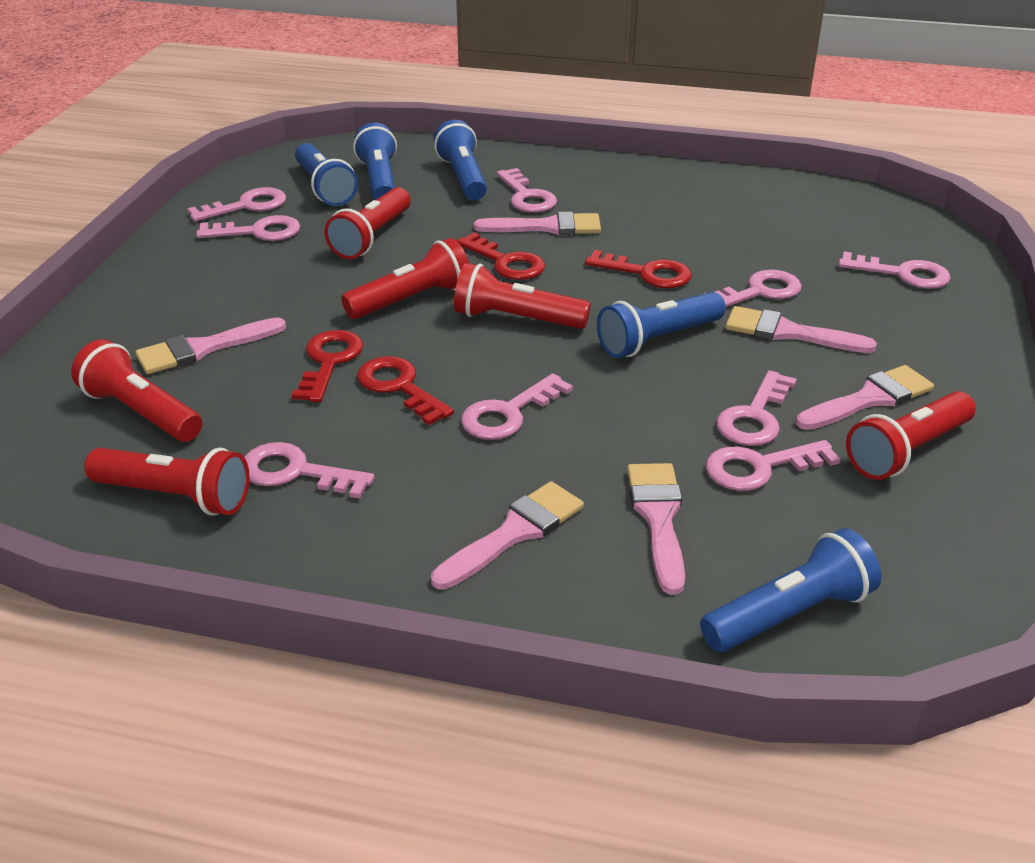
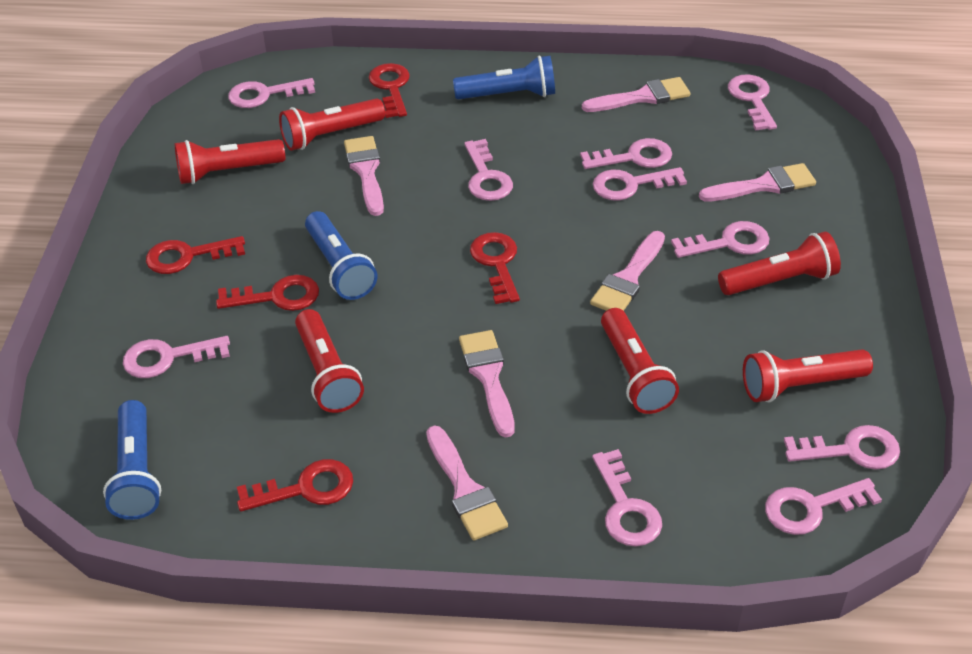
blue flashlight: [295,143,358,206] [353,123,397,200] [434,120,487,200] [597,292,726,358] [700,528,881,652] = 5 -> [103,400,161,520] [305,211,377,300] [453,55,555,100] = 3
pink key: [187,187,286,221] [196,215,300,241] [244,442,375,498] [461,373,573,440] [496,168,557,213] [701,270,802,307] [706,440,841,491] [716,370,797,446] [838,252,951,289] = 9 -> [123,336,230,378] [228,78,315,108] [464,139,513,201] [580,138,672,169] [592,449,662,547] [593,167,687,201] [671,221,769,258] [728,74,777,130] [765,478,882,535] [784,425,900,470] = 10
red key: [292,330,363,402] [357,356,454,425] [456,232,545,280] [585,250,692,288] = 4 -> [146,236,245,274] [216,275,319,311] [237,459,353,511] [369,63,410,118] [470,232,520,304] = 5

